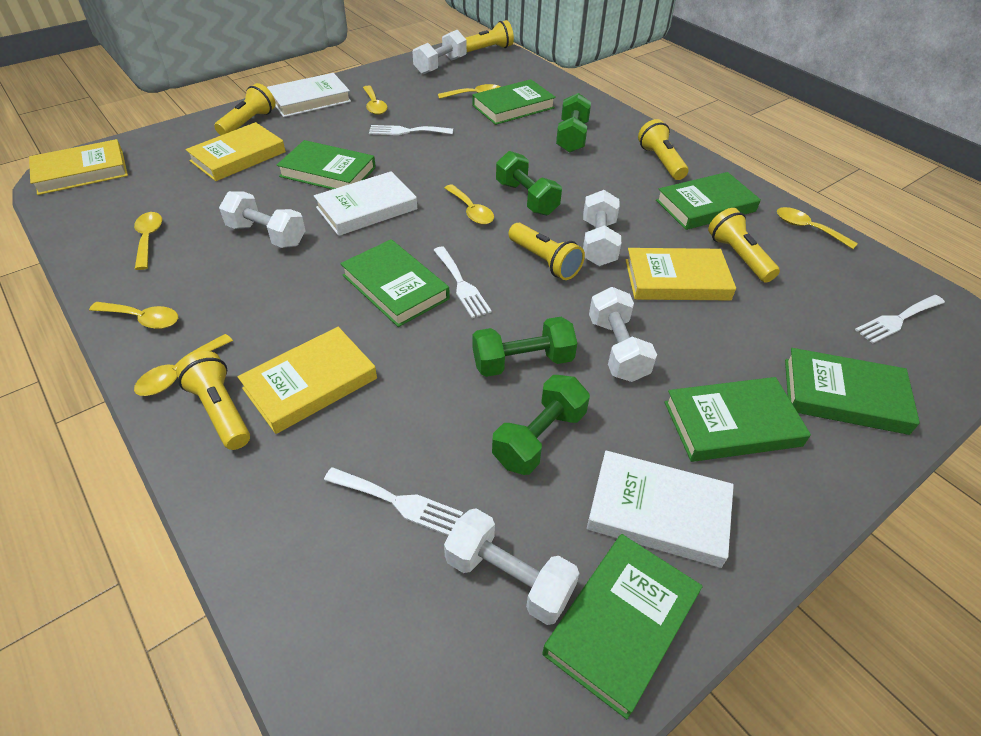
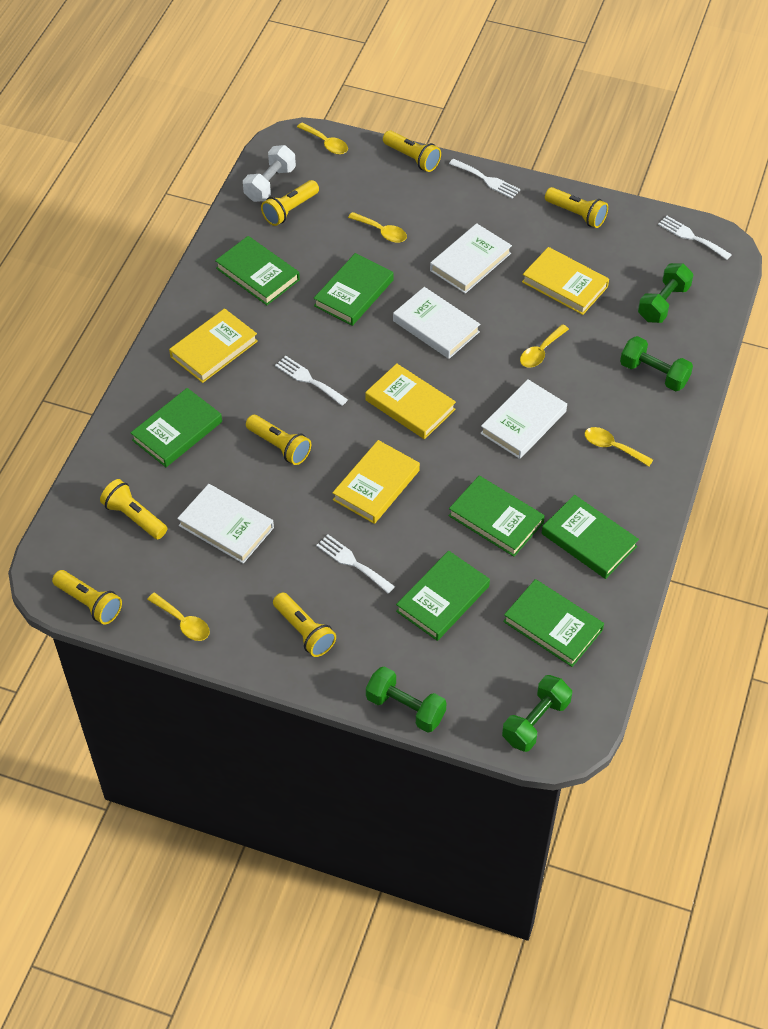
white book: [267,73,351,117] [314,171,417,236] [587,450,734,568] = 3 -> [177,484,274,563] [393,287,480,359] [430,223,512,294] [480,379,567,459] = 4
white dumbbell: [219,191,306,248] [412,30,467,74] [444,508,580,625] [583,190,621,266] [589,287,657,382] = 5 -> [243,145,296,202] = 1
yellow flashlight: [176,351,250,450] [214,83,276,135] [465,20,514,52] [508,223,585,280] [638,119,688,180] [708,208,780,282] = 6 -> [52,570,122,625] [100,479,167,539] [246,415,311,465] [261,180,319,226] [273,592,336,657] [383,131,441,172] [545,187,608,228] = 7
yellow spoon: [89,302,178,329] [134,212,162,270] [134,334,233,396] [363,86,388,115] [438,84,500,99] [445,184,494,225] [777,207,858,249] = 7 -> [147,593,210,641] [297,122,348,155] [348,212,407,243] [520,324,569,368] [584,427,653,467] = 5

